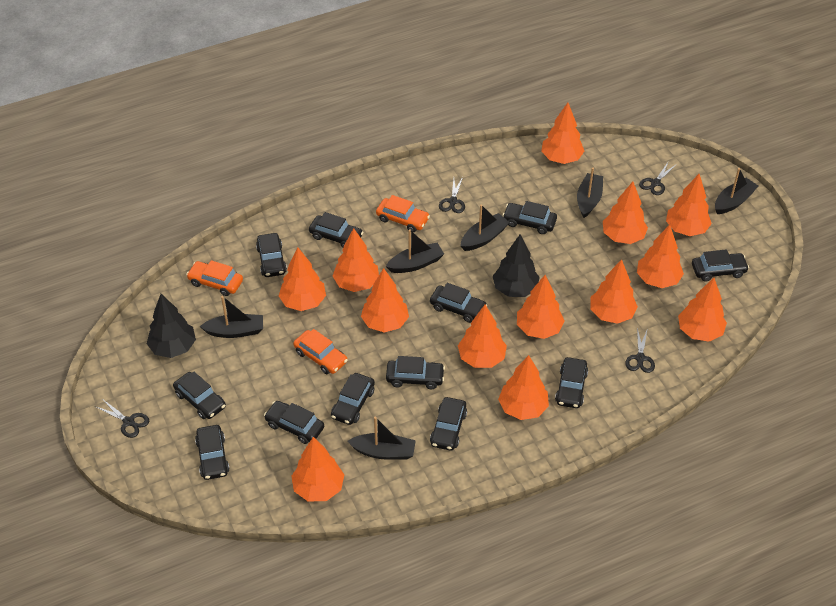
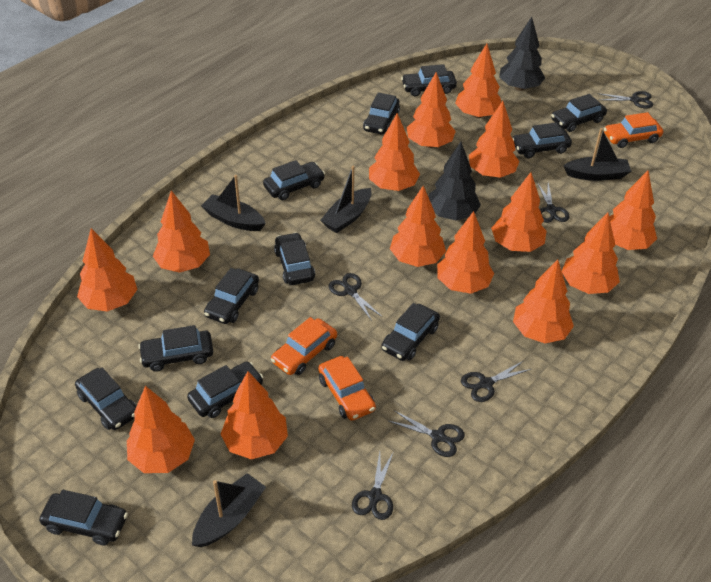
black boat: [200,296,263,338] [348,417,416,460] [386,229,444,273] [461,204,510,251] [577,168,603,218] [715,168,758,214] = 6 -> [192,473,266,547] [201,175,266,231] [320,166,372,233] [563,128,631,181] = 4
black scissors: [96,399,149,438] [439,177,465,213] [625,328,655,373] [639,161,677,195] = 4 -> [328,273,382,321] [352,451,394,520] [389,410,465,457] [461,361,531,402] [537,182,570,223] [598,91,653,108] = 6
orange tree: [279,247,326,311] [291,437,344,502] [333,228,379,292] [361,268,409,333] [458,305,507,368] [498,355,549,420] [517,275,564,339] [541,103,584,164] [590,259,638,324] [603,182,648,244] [637,225,684,288] [666,174,712,236] [678,278,727,342] = 13 -> [77,228,137,312] [127,386,195,473] [153,191,210,273] [220,371,288,459] [369,113,420,191] [390,186,446,267] [406,72,456,148] [437,211,494,294] [455,44,501,118] [469,101,519,178] [491,172,547,252] [513,259,574,343] [562,213,620,294] [609,171,657,250] = 14

